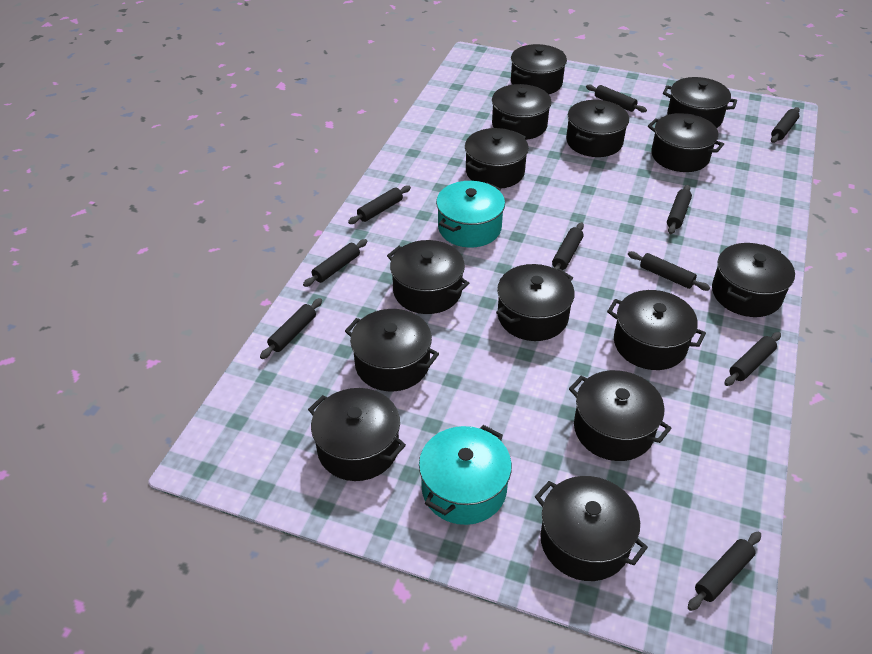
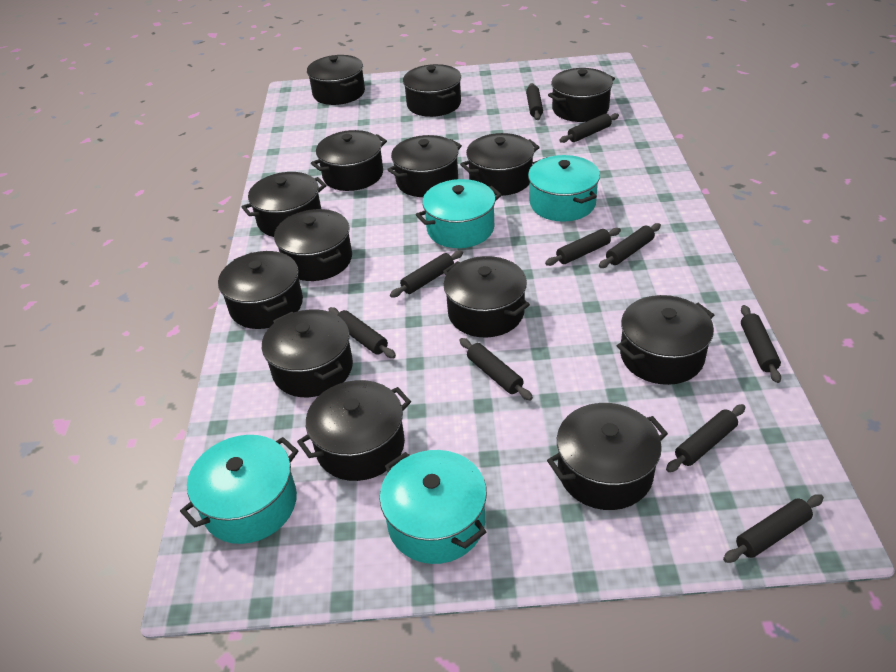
turquoise pot: [419,425,512,525] [436,181,505,248] = 2 -> [180,435,298,544] [380,450,487,564] [416,179,502,248] [528,155,600,222] = 4

